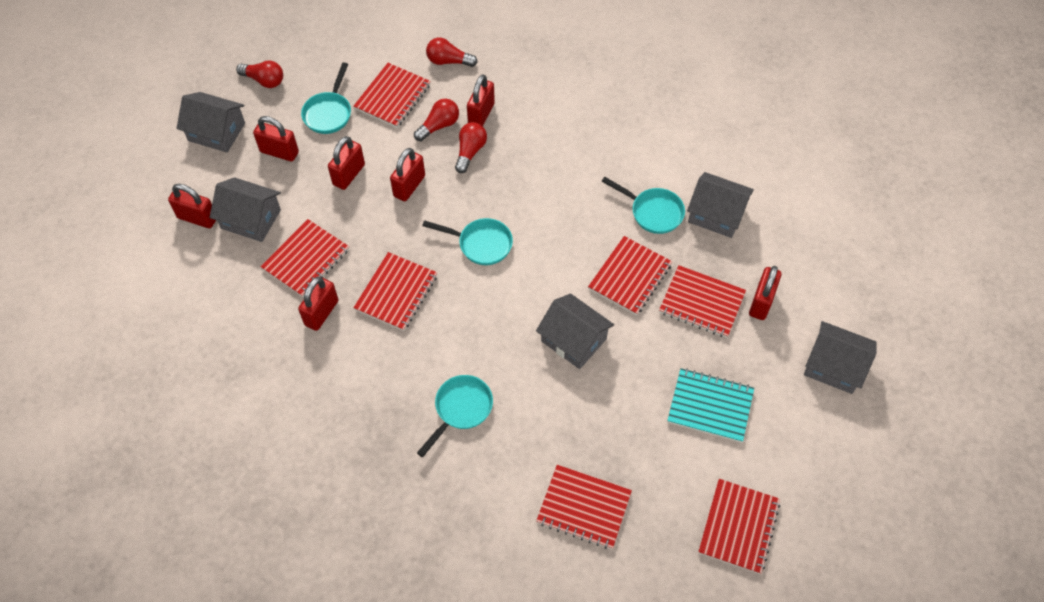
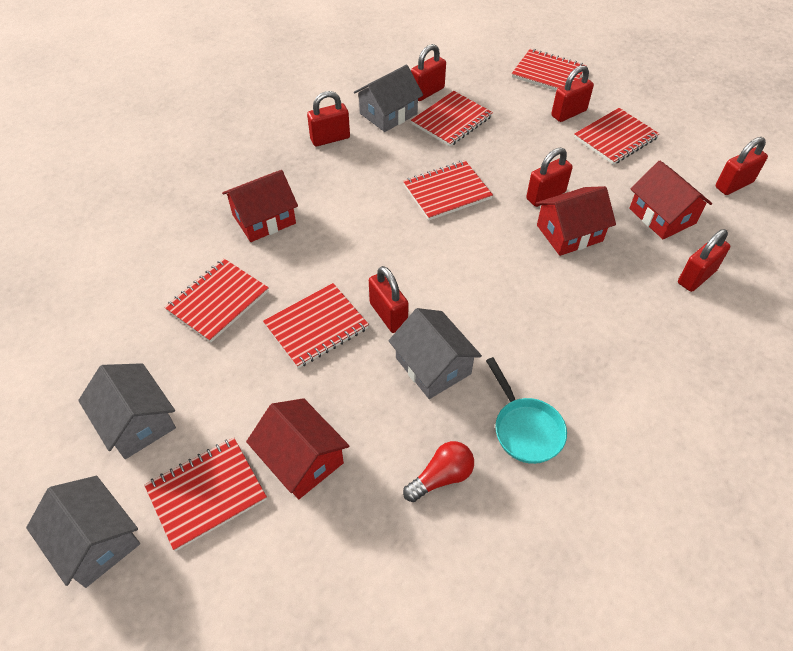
grey house: [177,92,245,153] [210,177,281,242] [536,293,614,369] [687,172,754,238] [804,321,877,394] = 5 -> [26,476,140,588] [78,363,176,459] [354,65,423,132] [389,308,482,399] = 4
red house: none = 0 -> [222,170,298,242] [246,398,349,499] [536,186,616,256] [629,160,712,239] = 4
red light bulb: [236,61,283,88] [414,99,459,141] [426,37,478,67] [455,122,487,173] = 4 -> [403,441,474,502] = 1
turquoise notebook: [667,368,754,443] = 1 -> none = 0
turquoise pan: [301,63,351,134] [417,375,493,457] [422,218,513,265] [601,177,685,234] = 4 -> [486,357,567,464] = 1

